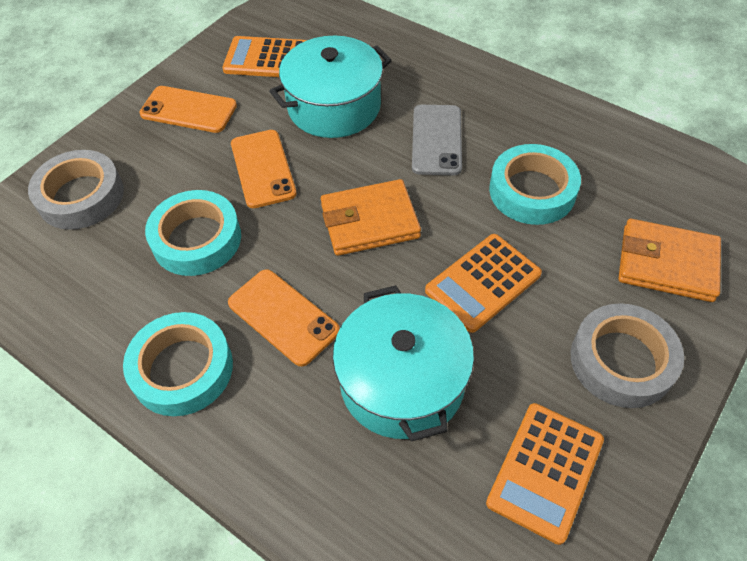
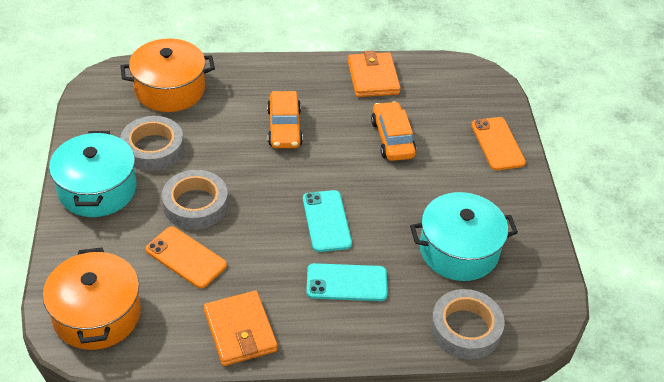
grey phone: [412,105,462,175] = 1 -> none = 0
grey tape: [28,150,124,230] [571,303,684,408] = 2 -> [120,116,184,171] [162,170,228,230] [430,289,505,359] = 3
orange calculator: [222,36,307,77] [425,234,542,333] [486,403,604,545] = 3 -> none = 0
orange car: none = 0 -> [267,91,303,148] [371,101,416,161] = 2
orange phone: [140,86,237,133] [228,269,340,367] [231,130,297,208] = 3 -> [146,226,227,289] [471,117,526,170] = 2
orange pot: none = 0 -> [43,247,141,350] [120,38,215,112] = 2
turquoise phone: none = 0 -> [303,190,352,252] [307,263,387,301] = 2
turquoise tape: [123,312,233,416] [145,190,241,276] [489,144,581,225] = 3 -> none = 0

